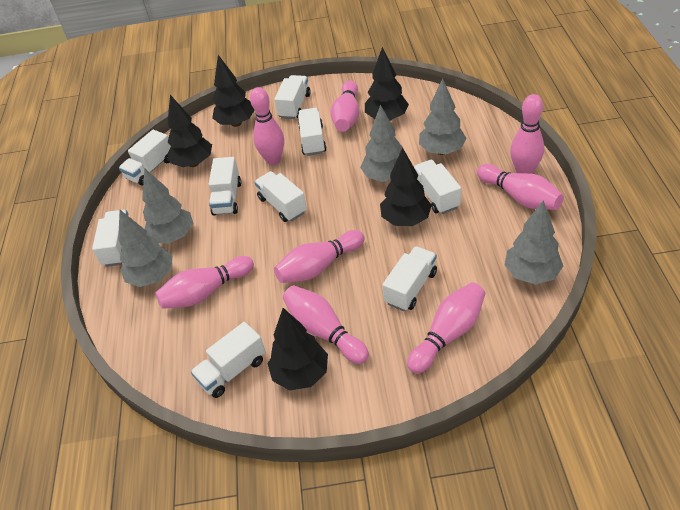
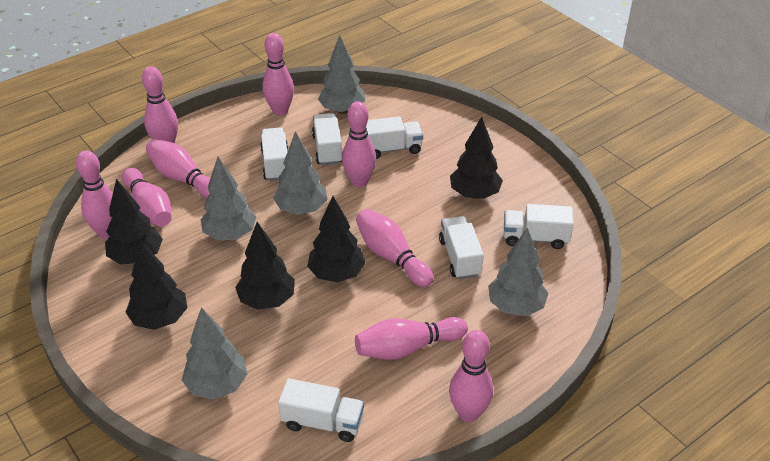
pink bowling pin: [155,256,254,309] [250,87,284,165] [274,230,365,283] [283,285,369,364] [330,80,360,132] [407,282,485,374] [477,164,564,210] [510,94,544,174] = 8 -> [76,151,113,239] [122,168,172,227] [142,66,178,143] [146,139,210,199] [262,33,294,116] [342,101,376,188] [355,317,468,360] [356,209,434,287] [449,330,493,422] = 9
white truck: [92,210,128,267] [119,130,171,185] [190,322,266,398] [209,157,241,216] [254,171,307,222] [274,75,311,119] [298,108,326,156] [382,246,437,311] [413,160,461,214] = 9 -> [260,127,288,181] [278,378,364,442] [312,113,343,165] [366,116,423,159] [439,216,484,279] [504,204,574,249] = 6

